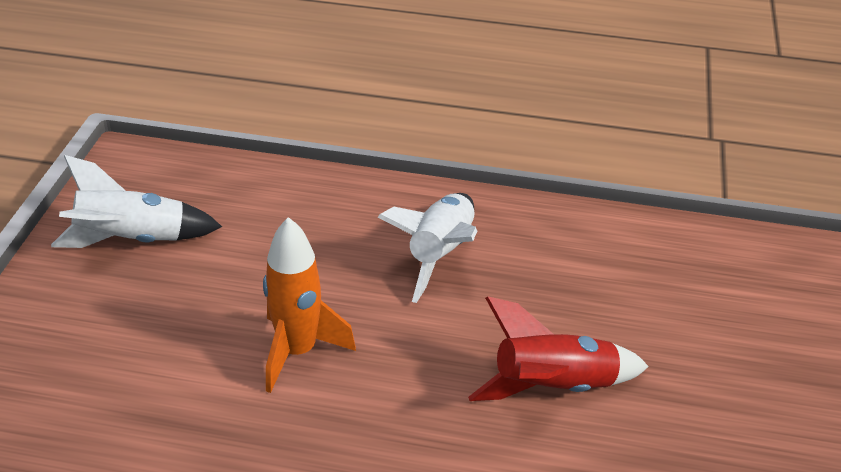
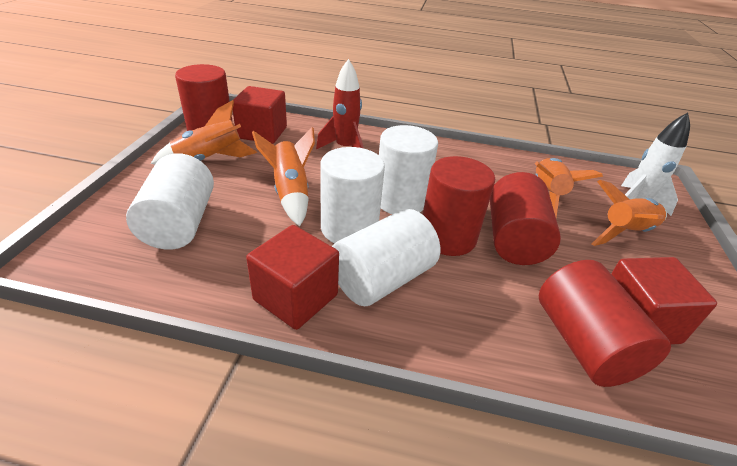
orange rocket: [263,217,356,393] = 1 -> [151,100,257,165] [252,127,315,226] [535,158,603,217] [592,180,667,246] = 4
red cube: none = 0 -> [233,86,287,144] [246,225,339,330] [611,257,717,345] = 3
red cylinder: none = 0 -> [175,64,233,131] [423,156,495,256] [490,172,561,265] [539,260,671,387] = 4
white cylinder: none = 0 -> [126,153,214,250] [320,147,385,243] [332,209,440,306] [379,125,438,214] = 4
white rocket: [51,155,222,248] [378,193,477,303] = 2 -> [621,113,690,216] = 1

